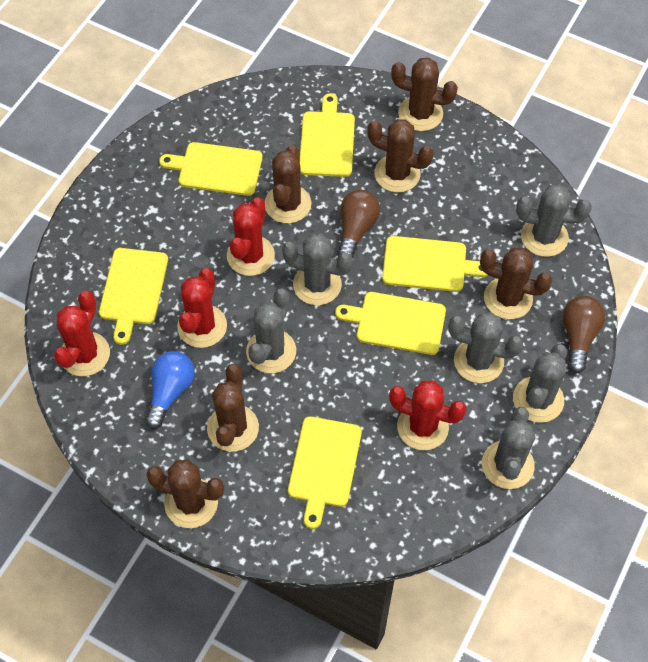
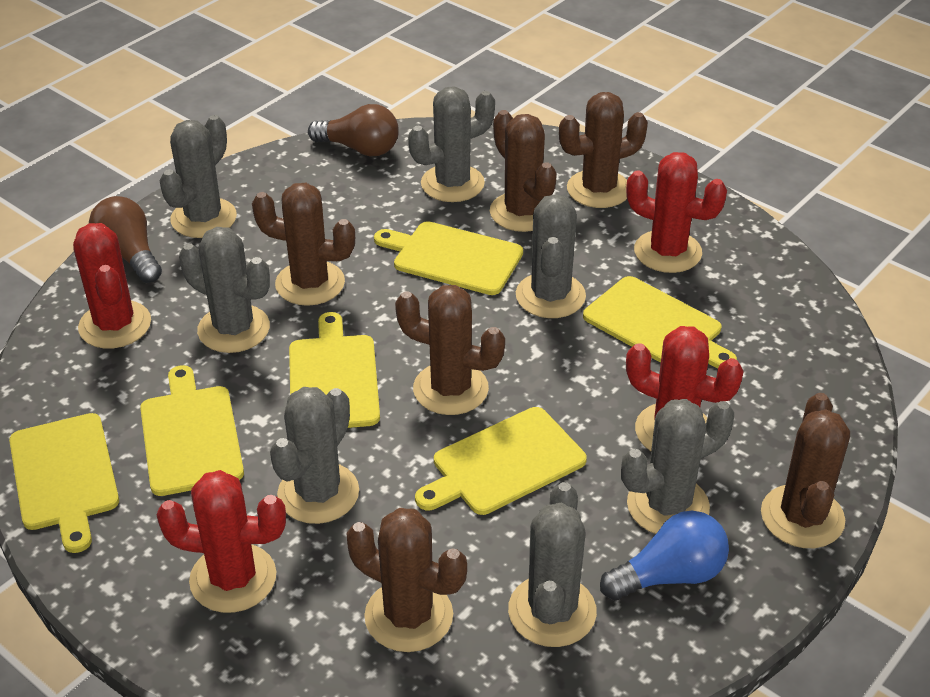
grey cactus: [246,288,296,373] [282,233,353,305] [448,312,523,383] [482,407,535,489] [513,344,568,423] [516,184,592,257] = 6 -> [159,115,237,238] [179,227,270,353] [270,387,359,524] [408,86,495,202] [508,482,597,647] [516,194,586,318] [621,399,734,534] = 7

